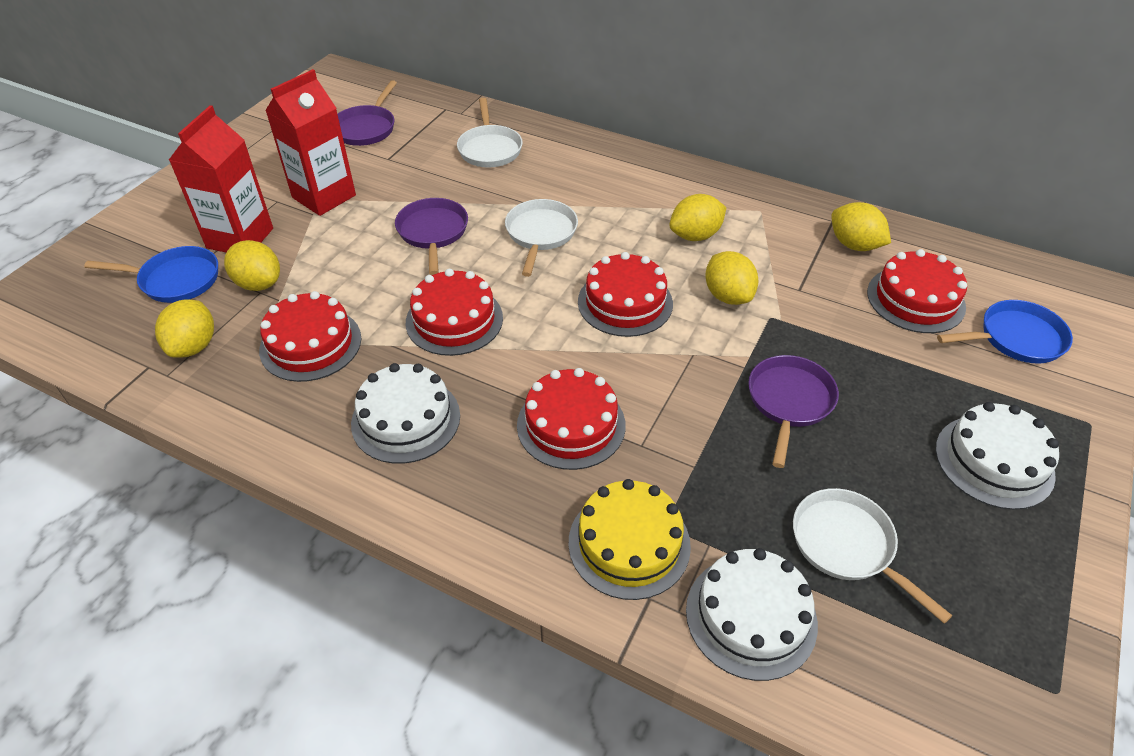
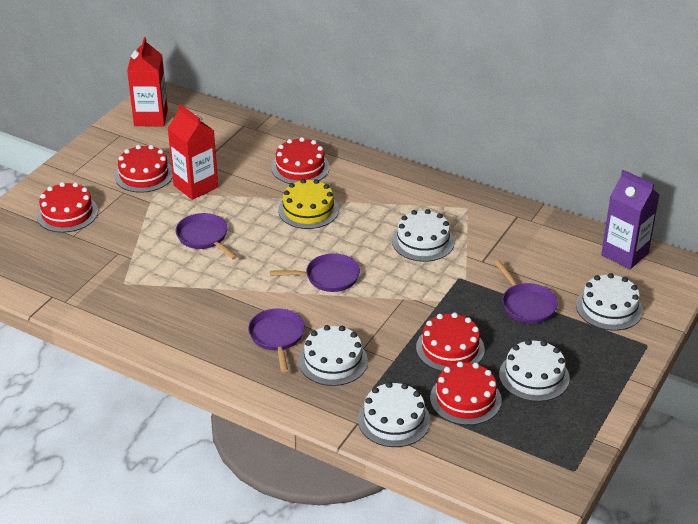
blue pan: [84,246,218,303] [937,300,1073,364] = 2 -> none = 0
purple carton: none = 0 -> [601,170,659,269] = 1
purple pan: [338,80,397,146] [395,198,468,275] [748,355,839,468] = 3 -> [176,213,237,259] [248,308,305,373] [270,253,360,292] [494,260,558,323] = 4
white cake: [351,363,460,464] [686,548,818,681] [936,402,1059,510] = 3 -> [299,325,368,386] [358,382,431,447] [392,209,454,262] [499,339,570,402] [576,273,643,331] = 5
white pan: [457,98,523,167] [505,199,578,277] [793,488,952,624] = 3 -> none = 0
yellow lemon: [155,299,214,358] [224,240,280,291] [669,194,726,241] [705,251,759,305] [831,202,891,251] = 5 -> none = 0

